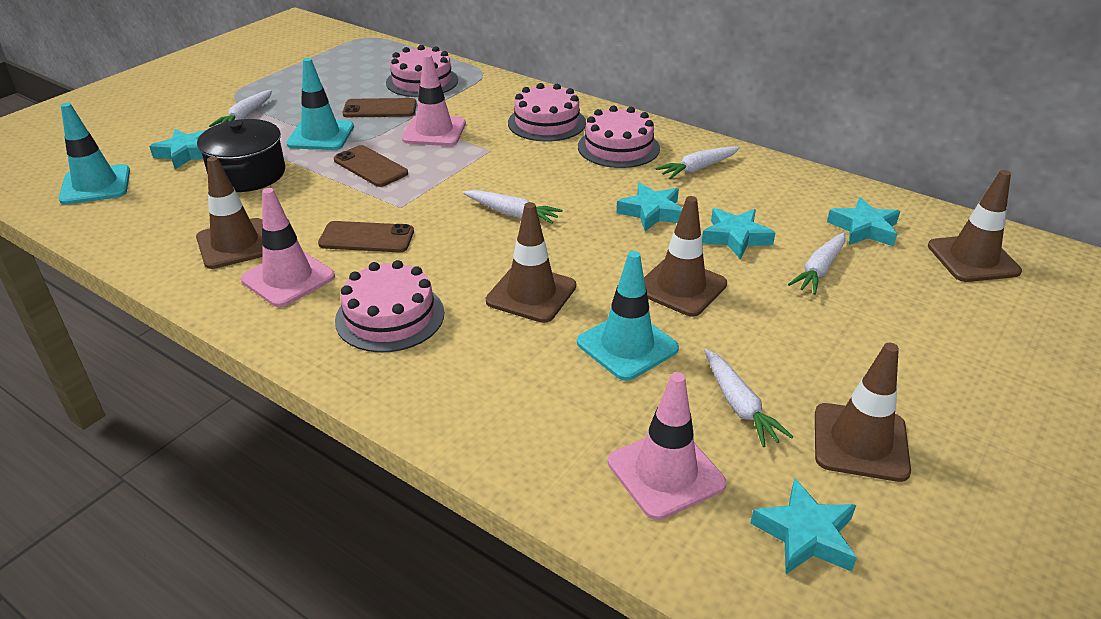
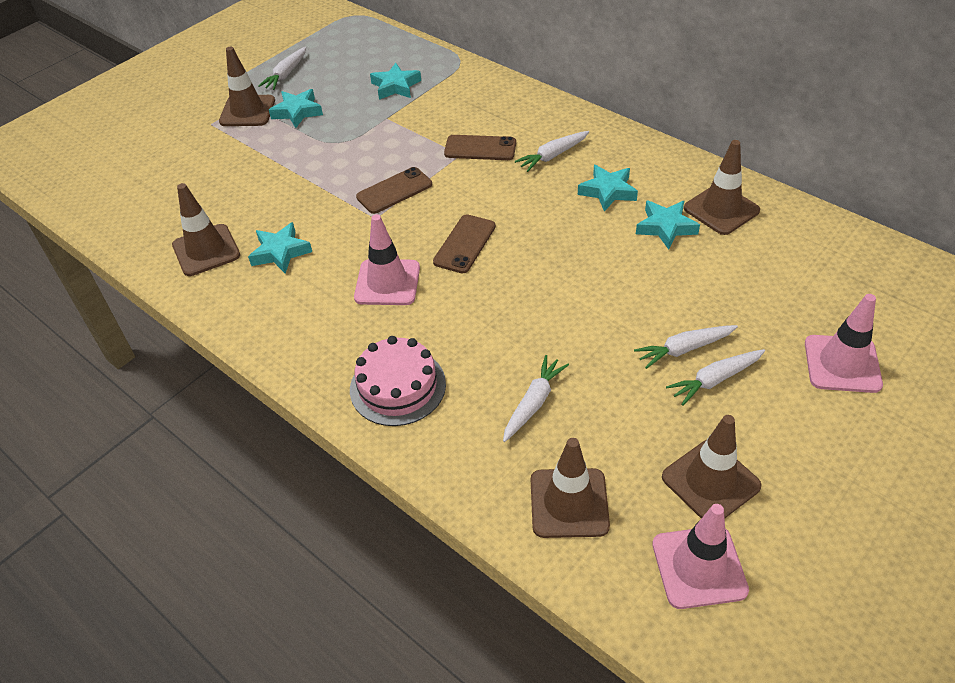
black pot: [197,119,285,192] = 1 -> none = 0
pink cake: [335,260,444,352] [386,45,458,97] [508,83,586,142] [578,106,660,168] = 4 -> [350,336,446,426] = 1
turquoise traffic cone: [59,103,130,205] [286,58,354,150] [577,251,679,381] = 3 -> none = 0

